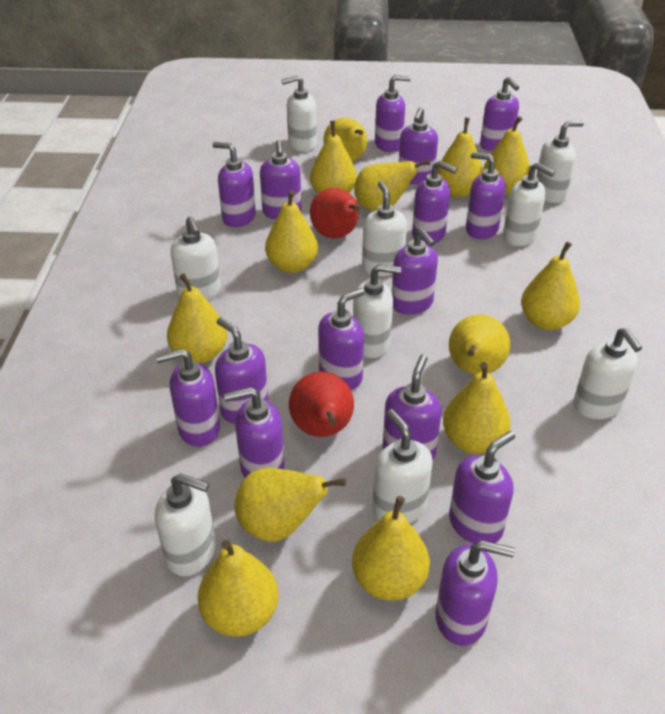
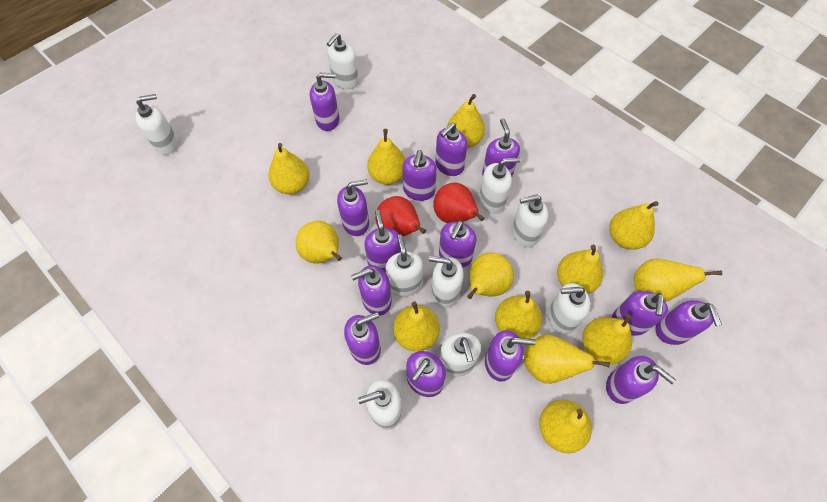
purple soap dispenser: [156,348,220,447] [213,142,256,227] [215,317,268,424] [224,387,285,478] [260,140,301,220] [318,288,365,390] [375,75,411,152] [383,354,442,460] [392,228,438,315] [399,107,438,185] [412,160,457,245] [436,540,515,646] [449,431,515,544] [466,152,506,239] [480,77,519,151] = 15 -> [310,73,340,131] [337,179,369,236] [344,312,381,365] [351,265,392,316] [364,210,401,273] [403,150,437,201] [406,351,446,397] [435,123,467,176] [439,220,476,268] [482,118,520,177] [485,330,536,382] [606,356,676,404] [612,291,668,336] [656,300,722,345] = 14

